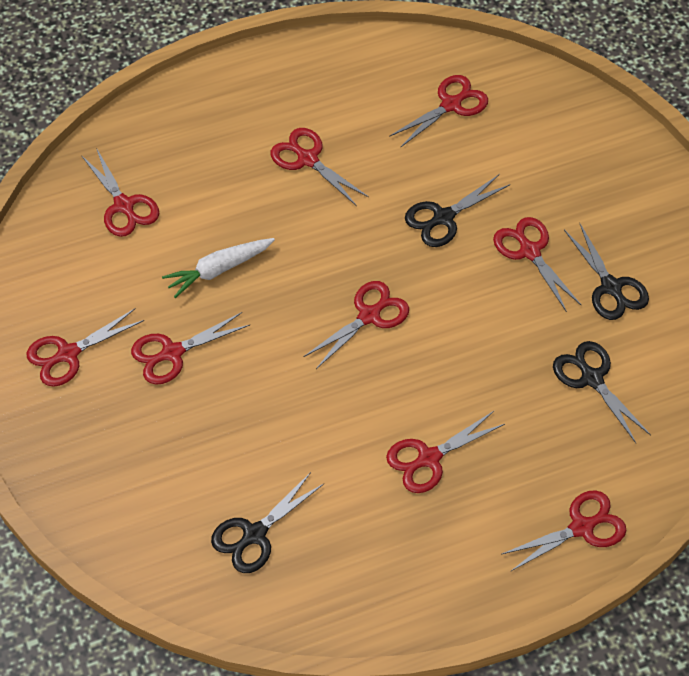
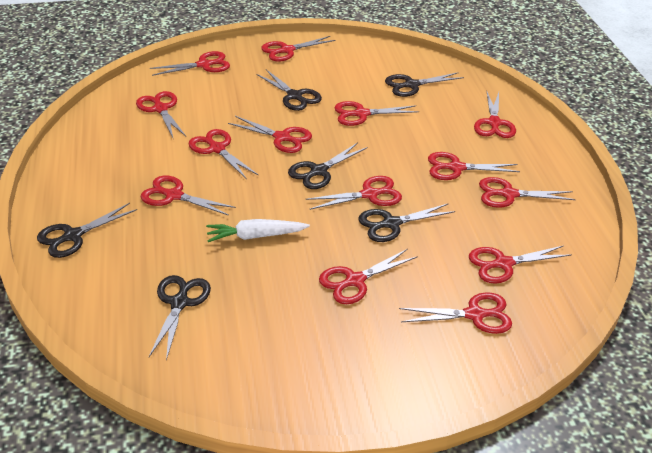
black scissors: [211,472,324,573] [405,174,510,247] [553,341,651,443] [564,223,649,320] = 4 -> [37,203,137,258] [149,275,211,361] [256,69,322,111] [288,143,368,189] [358,203,455,242] [385,72,464,97] = 6
red scissors: [26,308,144,387] [81,148,159,237] [131,312,250,385] [270,128,369,206] [304,281,409,369] [386,411,505,493] [389,75,488,148] [493,217,582,312] [502,490,627,572] = 9 -> [136,91,186,138] [141,175,236,216] [150,51,230,76] [188,129,258,179] [228,116,312,153] [261,36,336,61] [306,176,402,210] [319,249,418,304] [334,101,419,126] [399,292,512,334] [428,152,520,180] [469,245,571,284] [474,92,516,138] [479,177,576,208] = 14

